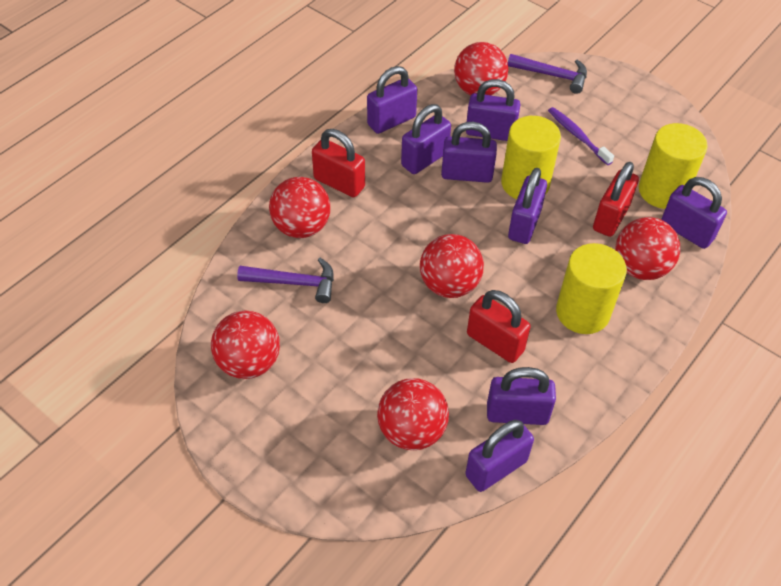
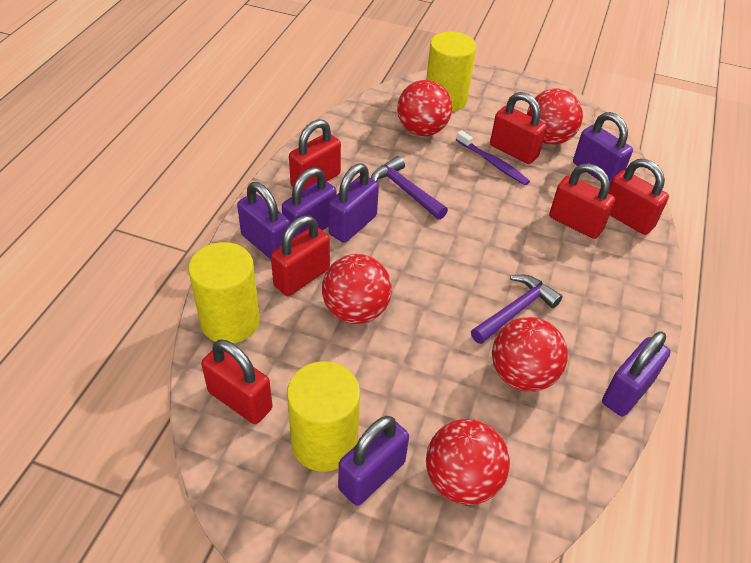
purple padlock: [367,66,417,134] [401,104,451,174] [441,122,497,183] [465,420,534,492] [466,79,521,141] [487,367,556,425] [508,168,547,244] [661,177,727,249] = 8 -> [237,182,290,259] [282,167,337,239] [328,163,379,243] [338,416,409,506] [573,112,633,184] [602,331,671,416] = 6
red ball: [211,310,280,379] [269,177,330,238] [377,378,449,450] [420,234,484,298] [454,42,508,95] [615,217,681,280] = 6 -> [322,254,392,324] [397,80,452,136] [426,419,510,505] [492,317,568,392] [527,88,583,145] = 5
red padlock: [312,129,365,198] [467,290,531,363] [593,162,639,237] = 3 -> [201,340,273,424] [271,216,330,296] [289,119,341,191] [490,92,547,164] [549,163,615,239] [609,159,669,235] = 6

